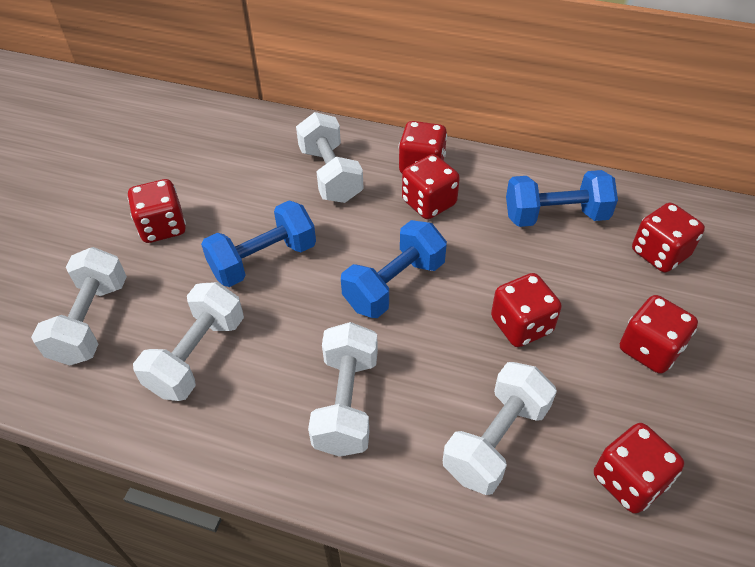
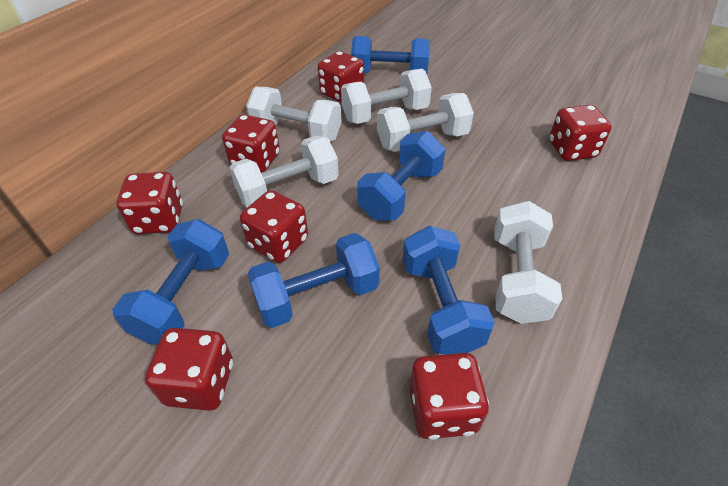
blue dumbbell: [201,200,316,287] [341,220,447,318] [506,170,618,227] = 3 -> [112,219,229,345] [247,233,380,328] [351,36,430,74] [357,131,445,220] [403,226,495,354] = 5

